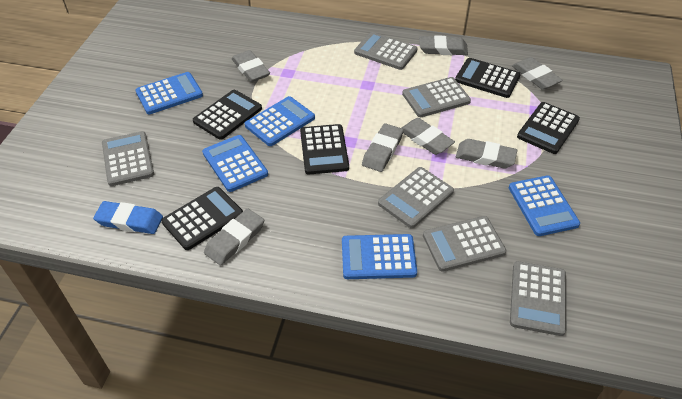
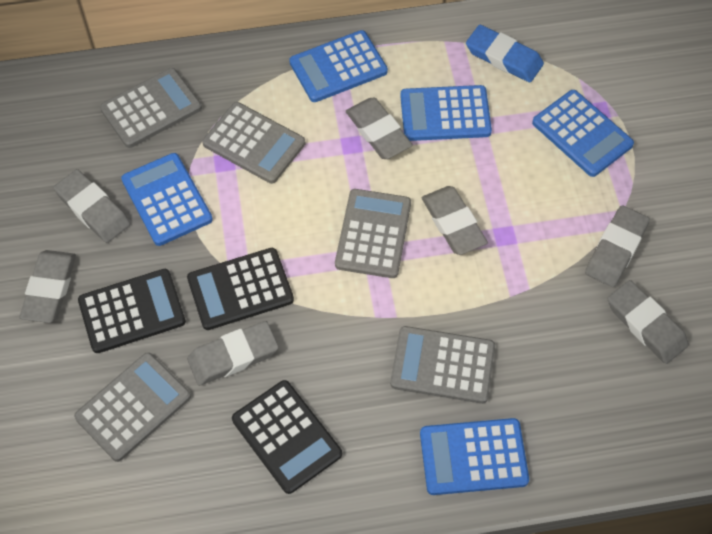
black calculator: [161,187,243,250] [193,90,262,140] [300,124,349,174] [455,58,521,98] [517,102,580,154] = 5 -> [78,269,186,353] [187,248,294,330] [232,380,342,494] = 3
grey calculator: [102,131,154,186] [354,32,417,70] [378,167,454,228] [402,77,471,117] [423,216,506,272] [510,261,566,336] = 6 -> [74,352,191,462] [100,68,202,148] [202,102,305,184] [335,189,411,278] [390,326,495,404] = 5

